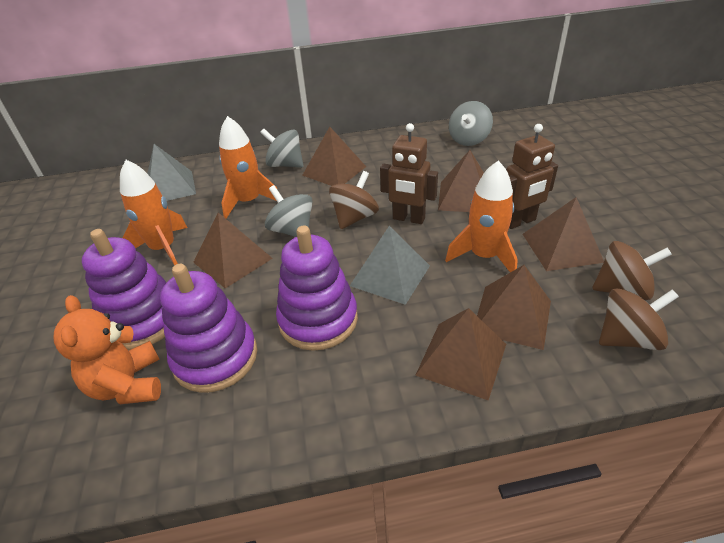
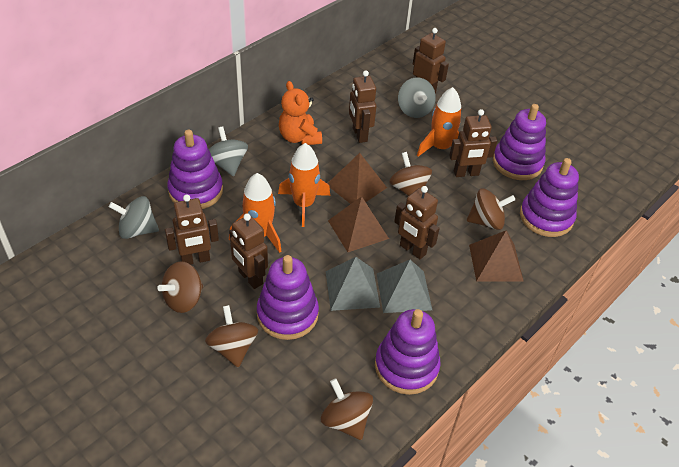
brown pyramid: [193,213,273,288] [302,127,366,186] [415,308,506,400] [438,150,484,212] [477,265,551,350] [523,197,604,271] = 6 -> [327,153,387,204] [328,196,389,252] [469,230,523,281] = 3
brown robot: [380,123,438,224] [507,124,558,229] = 2 -> [165,194,219,265] [229,213,268,289] [349,70,376,143] [394,186,440,259] [413,28,449,94] [449,109,497,177] = 6
brown spinning top: [329,171,379,229] [592,241,672,300] [599,288,679,350] = 3 -> [157,261,203,313] [205,305,258,368] [321,378,373,440] [389,152,432,196] [467,188,515,230] = 5
purple stacking toy: [82,229,166,350] [160,264,257,393] [276,226,358,351] = 3 -> [167,130,223,209] [257,255,319,340] [375,309,440,395] [493,104,546,180] [520,158,579,237] = 5

